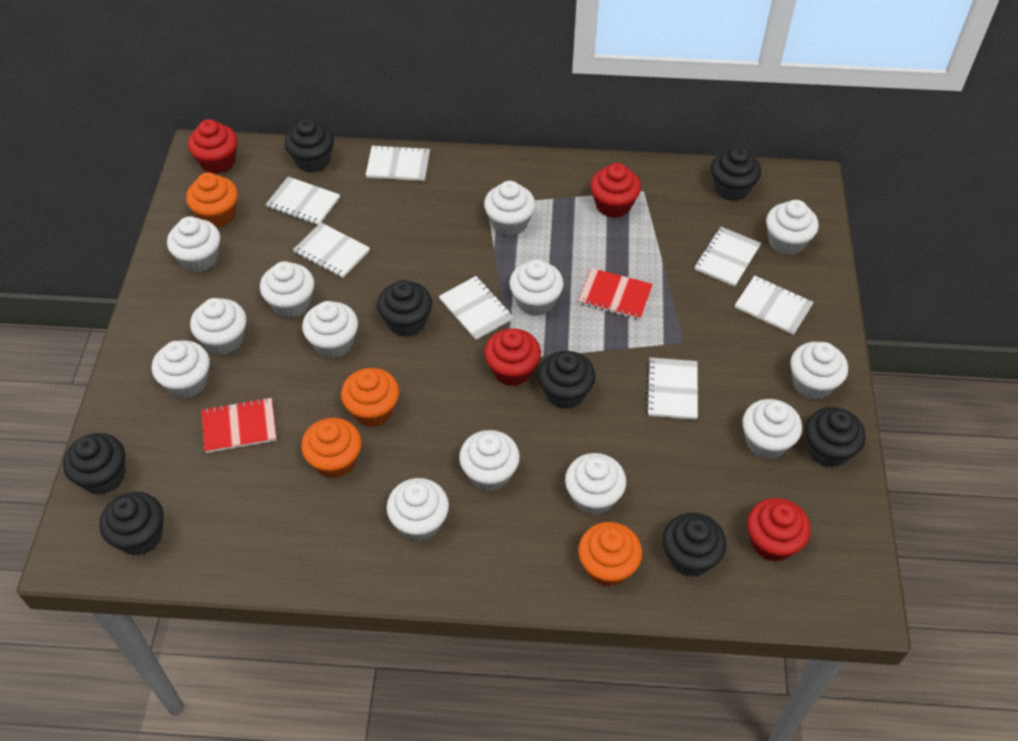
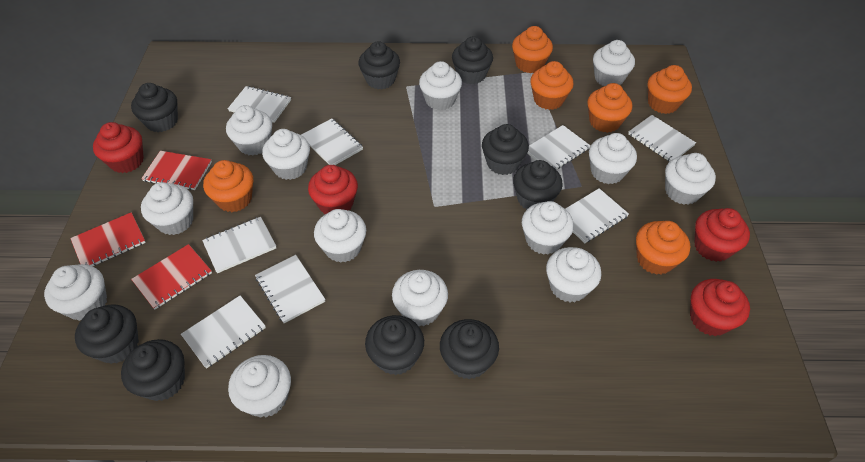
black cupcake: [63,433,125,494] [99,492,164,555] [285,118,334,173] [377,280,432,337] [538,351,596,409] [663,513,727,577] [711,146,761,201] [805,407,866,467] = 8 -> [75,304,139,364] [121,339,185,401] [131,83,178,132] [358,41,400,89] [365,315,424,375] [440,319,499,379] [452,37,493,84] [482,124,529,175] [513,160,563,210] = 9
orange cupcake: [186,172,238,228] [301,418,361,478] [341,368,399,427] [578,522,642,587] = 4 -> [203,160,253,212] [512,26,553,73] [530,61,574,110] [587,83,632,133] [636,221,690,275] [648,65,692,114] = 6
red notebook: [202,398,277,453] [578,268,653,320] = 2 -> [70,212,146,266] [131,244,212,310] [141,151,212,190] = 3
white notebook: [266,177,340,225] [293,223,370,278] [366,145,430,181] [439,276,514,340] [646,358,698,420] [694,227,761,287] [735,275,814,335] = 7 -> [181,295,266,369] [202,217,276,273] [228,86,291,123] [255,255,325,323] [301,118,363,165] [527,125,591,170] [565,188,629,243] [628,115,696,162] = 8

